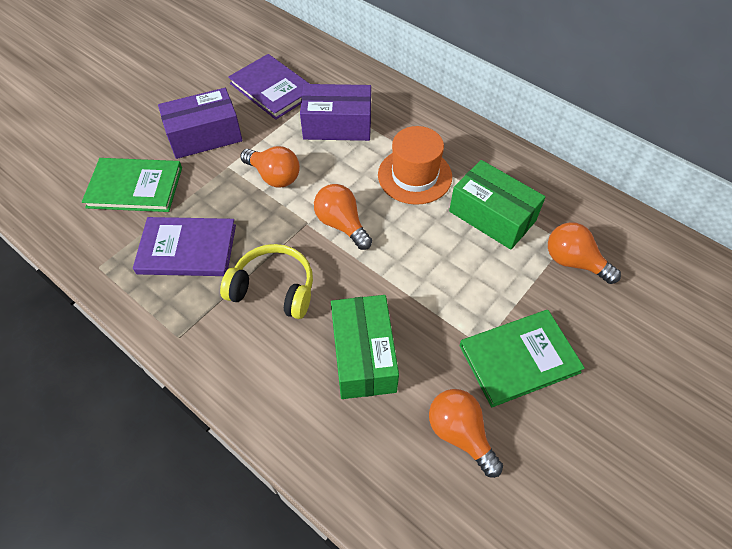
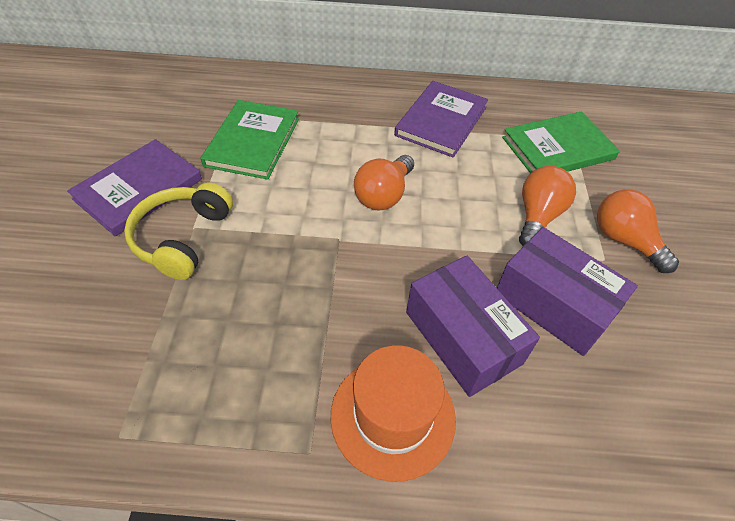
green box: [331,295,399,399] [449,160,546,250] = 2 -> none = 0
orange light bulb: [240,146,300,188] [314,184,372,250] [429,389,503,478] [548,222,621,284] = 4 -> [354,155,414,211] [519,166,576,246] [597,189,679,273] = 3

